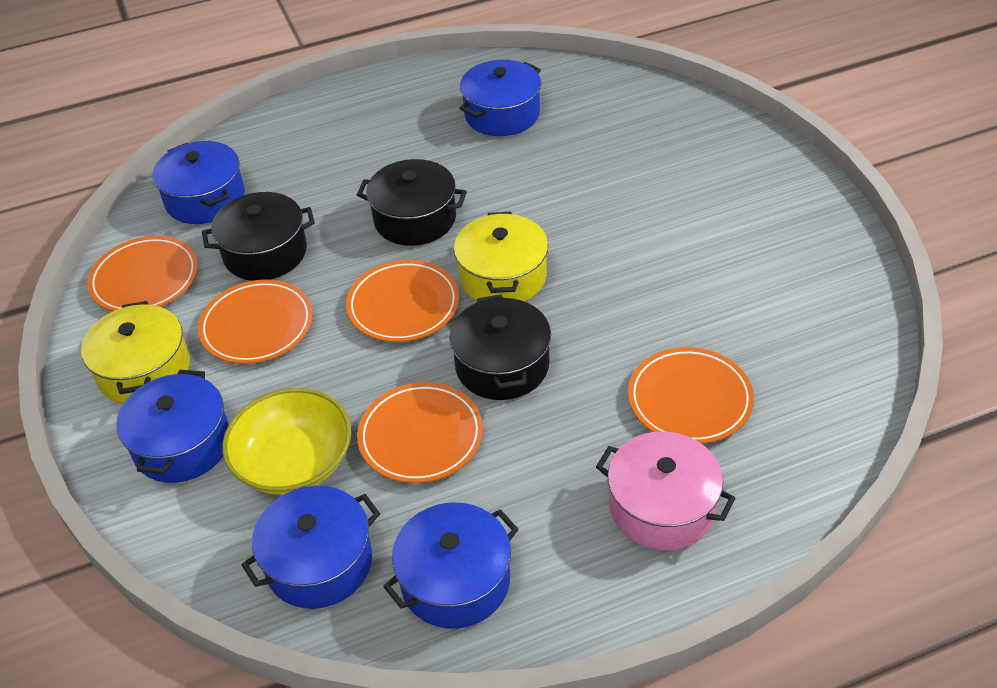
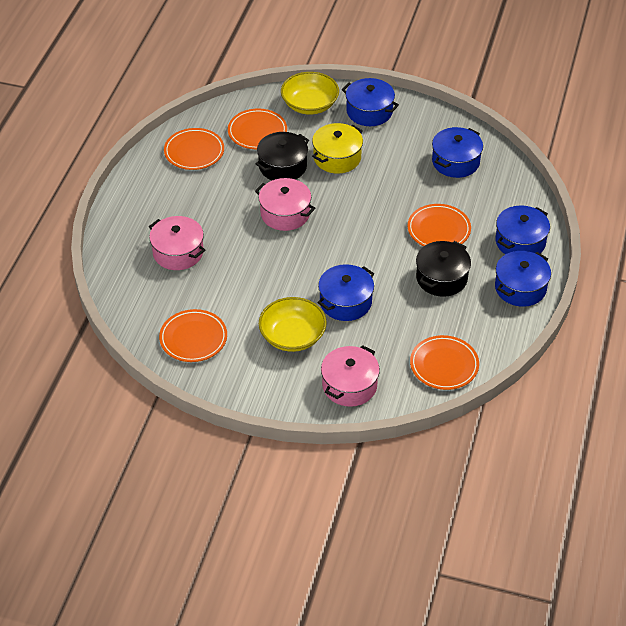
black pot: [202,192,315,281] [357,159,467,246] [449,294,551,400] = 3 -> [256,132,309,180] [416,241,471,297] = 2
pink pot: [596,432,736,550] = 1 -> [149,216,205,270] [255,178,315,231] [321,345,380,407] = 3
yellow bowl: [222,388,351,495] = 1 -> [259,297,327,352] [281,72,339,115] = 2
yellow pot: [81,301,190,404] [454,212,548,302] = 2 -> [312,123,363,173] = 1

